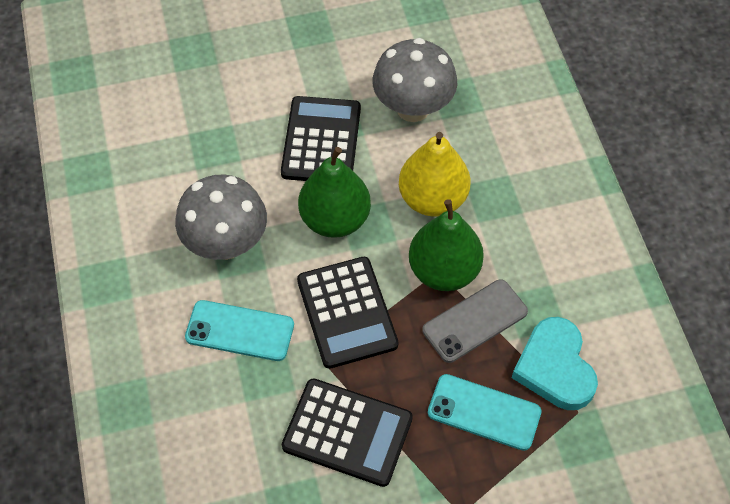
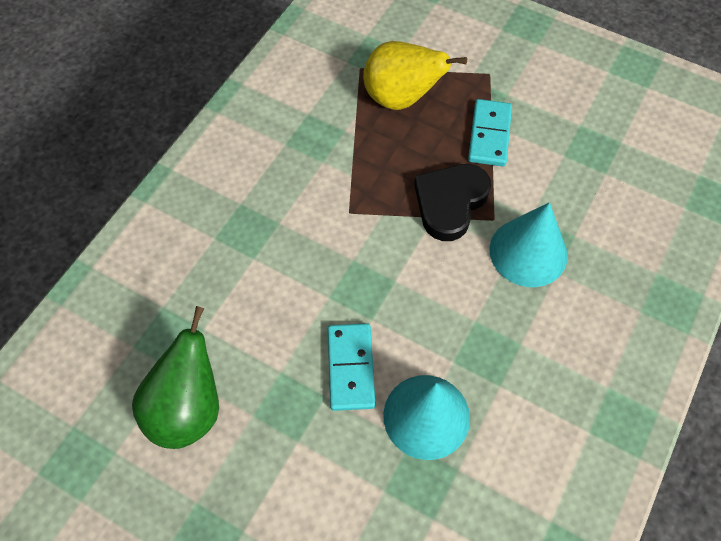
black calculator: [281,96,361,181] [282,378,413,487] [297,257,399,369] = 3 -> none = 0
black heart: none = 0 -> [414,164,491,241] = 1
green pear: [298,147,371,238] [409,199,484,291] = 2 -> [132,306,219,449] = 1
grey mushroom: [175,175,267,260] [372,38,458,122] = 2 -> none = 0
grey phone: [422,279,528,363] = 1 -> none = 0
turquoise cone: none = 0 -> [383,375,470,460] [489,202,568,287] = 2
turquoise domino: none = 0 -> [328,323,375,411] [468,99,512,167] = 2
turquoise heart: [512,317,598,410] = 1 -> none = 0
turquoise phone: [185,300,294,361] [428,374,542,451] = 2 -> none = 0

